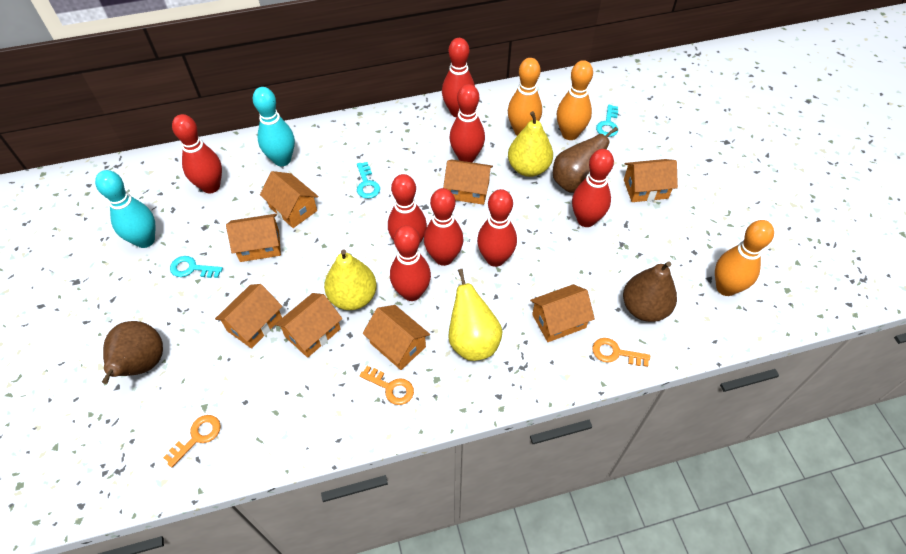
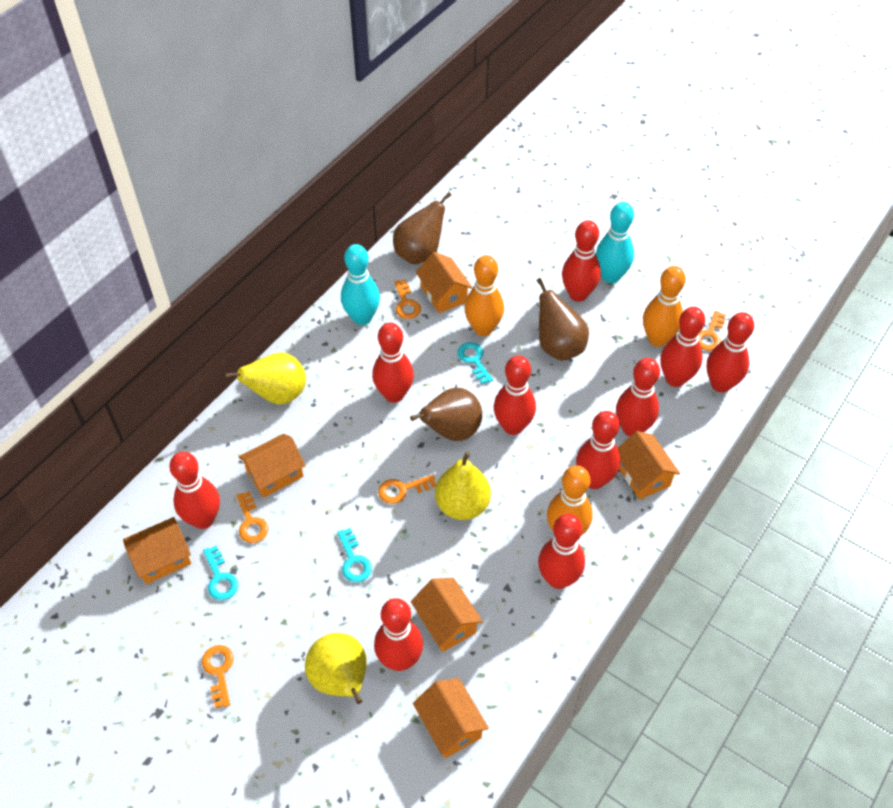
orange house: [215,284,282,349] [226,214,281,262] [260,171,319,228] [275,293,342,358] [363,305,430,370] [443,159,493,205] [530,284,595,342] [624,159,678,202] = 8 -> [123,517,191,584] [239,434,306,498] [411,578,483,652] [413,678,489,758] [416,252,473,313] [618,431,680,499] = 6
orange key: [163,415,221,468] [359,366,414,405] [592,338,650,367] = 3 -> [202,645,234,708] [236,491,268,543] [378,475,436,504] [394,279,421,319] [699,311,726,351] = 5
red bowling pin: [172,114,222,193] [388,174,427,243] [390,225,431,301] [424,188,463,266] [442,38,475,117] [449,84,485,162] [477,189,517,267] [572,149,614,227] = 8 -> [169,452,220,529] [372,323,414,403] [374,598,423,671] [494,355,536,435] [538,514,585,589] [562,220,601,302] [576,411,620,489] [616,358,660,437] [660,307,705,387] [707,312,754,393] = 10

